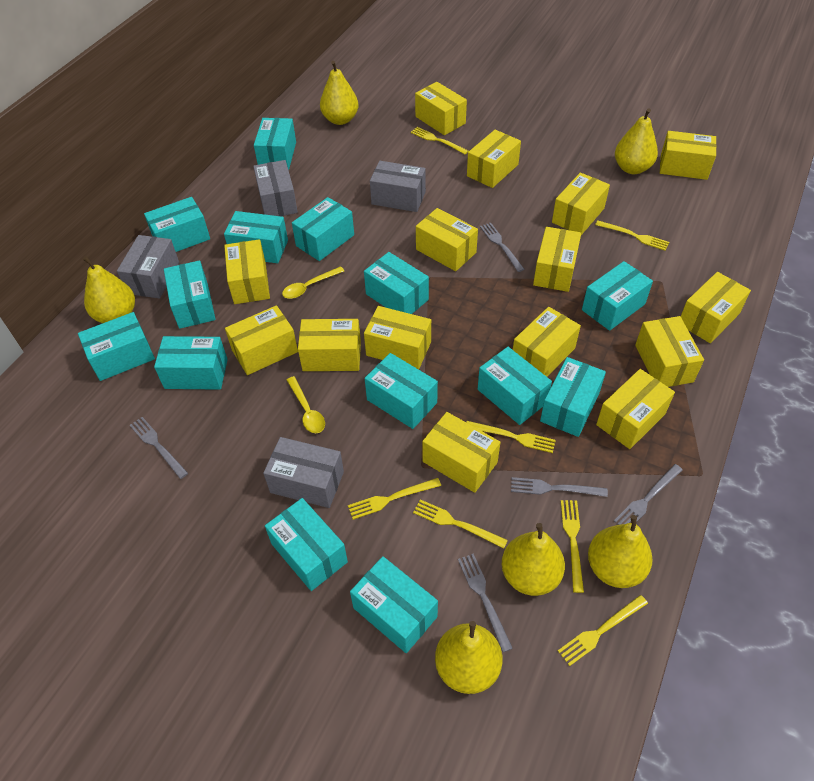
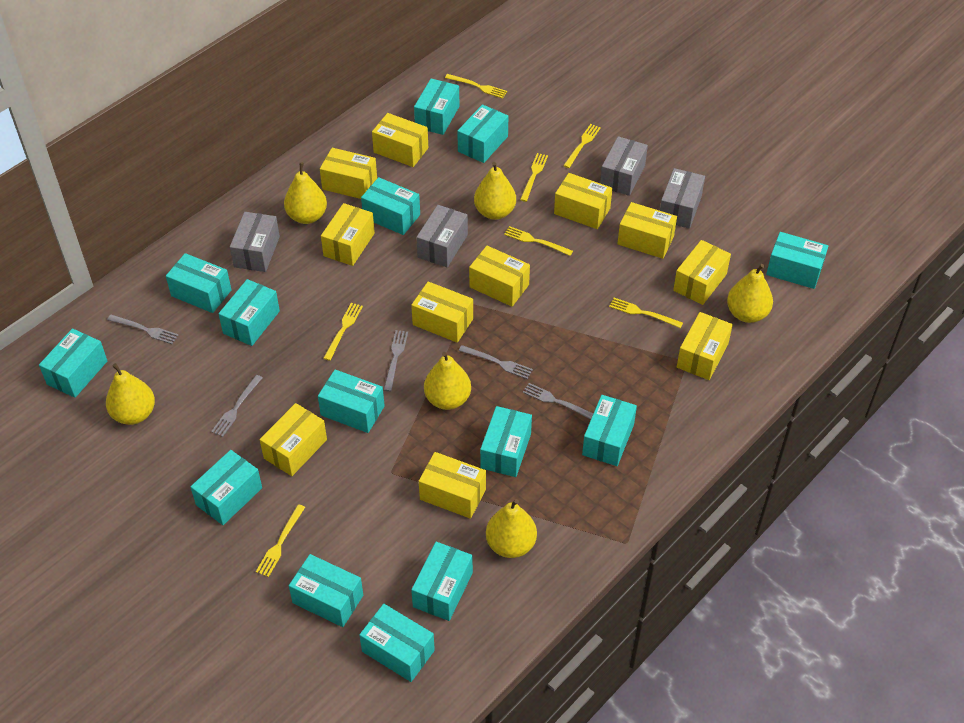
yellow box: [224,239,270,304] [225,305,298,375] [298,319,361,371] [364,306,431,369] [415,82,467,135] [416,208,478,271] [422,412,500,493] [467,130,521,188] [513,307,581,377] [533,227,581,292] [552,173,610,235] [596,369,675,449] [635,316,704,387] [660,131,717,180] [680,272,751,343] = 15 -> [260,403,327,476] [320,148,377,199] [321,203,375,266] [372,113,428,167] [411,281,473,343] [419,452,486,519] [469,246,530,307] [554,173,612,229] [618,202,677,259] [673,240,731,305] [677,312,733,380] = 11
yellow spoon: [282,266,344,299] [287,376,325,433] = 2 -> none = 0

